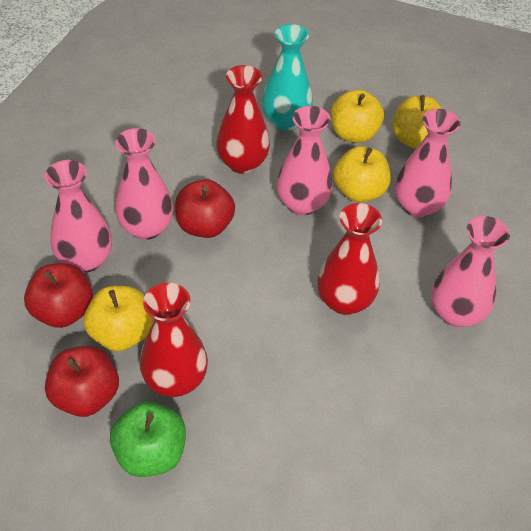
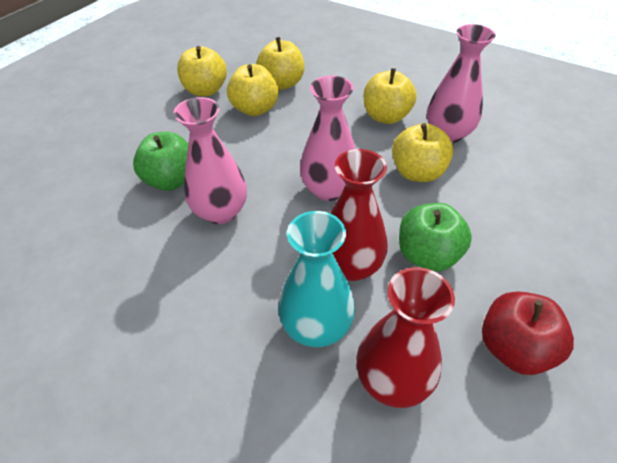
green apple: [110,401,186,477] = 1 -> [133,132,188,191] [399,203,472,271] = 2
pink vase: [45,160,112,273] [115,128,173,240] [277,106,333,216] [395,109,460,218] [431,216,510,327] = 5 -> [173,97,247,224] [300,76,356,201] [427,24,496,143] = 3
red apple: [24,263,93,328] [45,346,119,417] [175,179,235,238] = 3 -> [482,292,574,375] = 1
red vase: [140,283,208,397] [216,65,270,174] [317,203,382,315] = 3 -> [330,149,388,281] [357,267,455,408] = 2
yellow apple: [84,286,153,351] [330,90,384,143] [333,146,391,202] [392,95,442,149] = 4 -> [177,46,227,96] [227,64,279,116] [256,37,304,90] [364,68,416,124] [392,123,454,182] = 5

